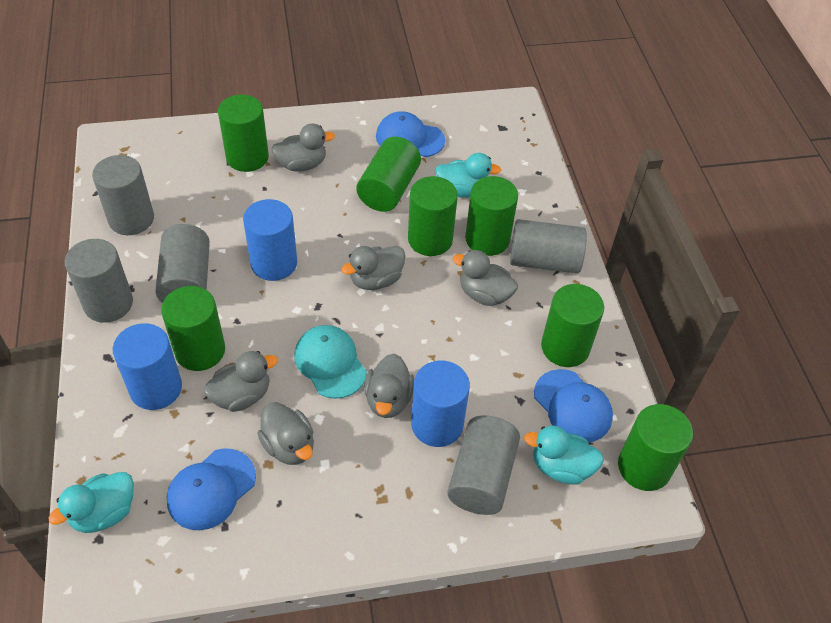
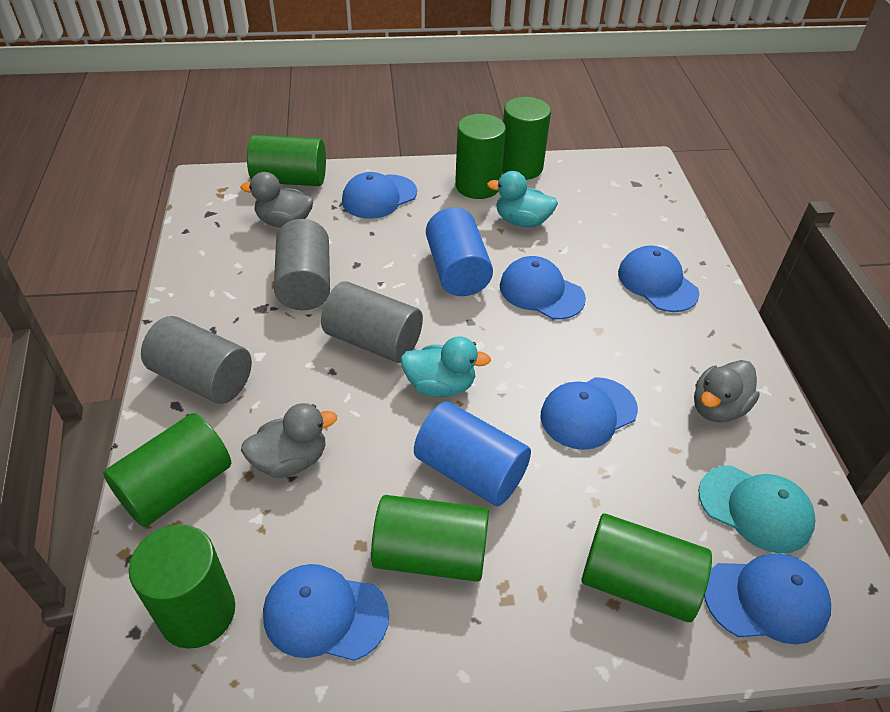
blue cap: [167,448,256,530] [376,111,445,157] [534,369,613,442] = 3 -> [263,564,389,661] [342,172,417,219] [500,256,586,320] [541,377,638,450] [618,246,699,312] [704,553,831,644] = 6
blue cylinder: [113,323,182,410] [243,199,297,281] [411,360,470,447] = 3 -> [414,402,531,506] [426,207,493,296] = 2
grey cylinder: [65,239,133,323] [92,155,154,235] [155,224,210,303] [447,415,520,515] [510,219,587,273] = 5 -> [141,316,252,404] [274,219,330,310] [321,281,423,363] = 3
grey duck: [204,351,278,412] [257,402,314,465] [271,123,335,172] [341,246,405,290] [364,354,414,418] [452,250,518,306] = 6 -> [241,172,313,228] [241,403,337,478] [694,360,760,422] = 3
turquoise duck: [48,472,134,533] [435,153,501,198] [524,425,604,484] = 3 -> [401,337,491,397] [487,171,558,227] = 2

